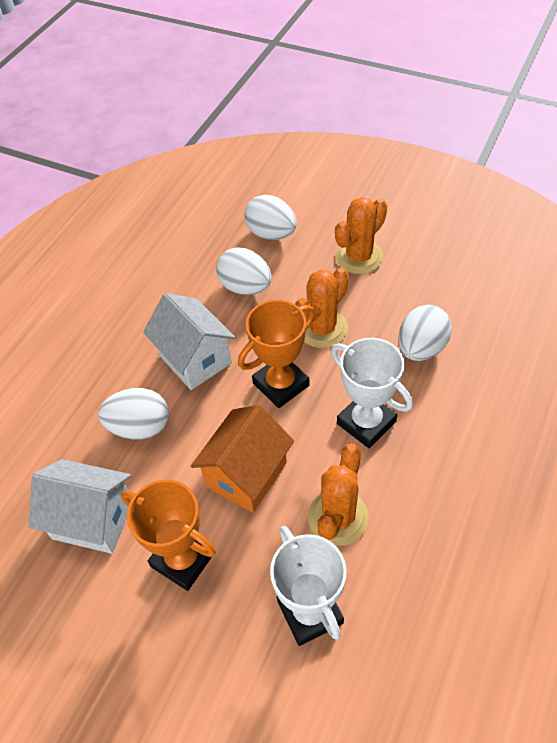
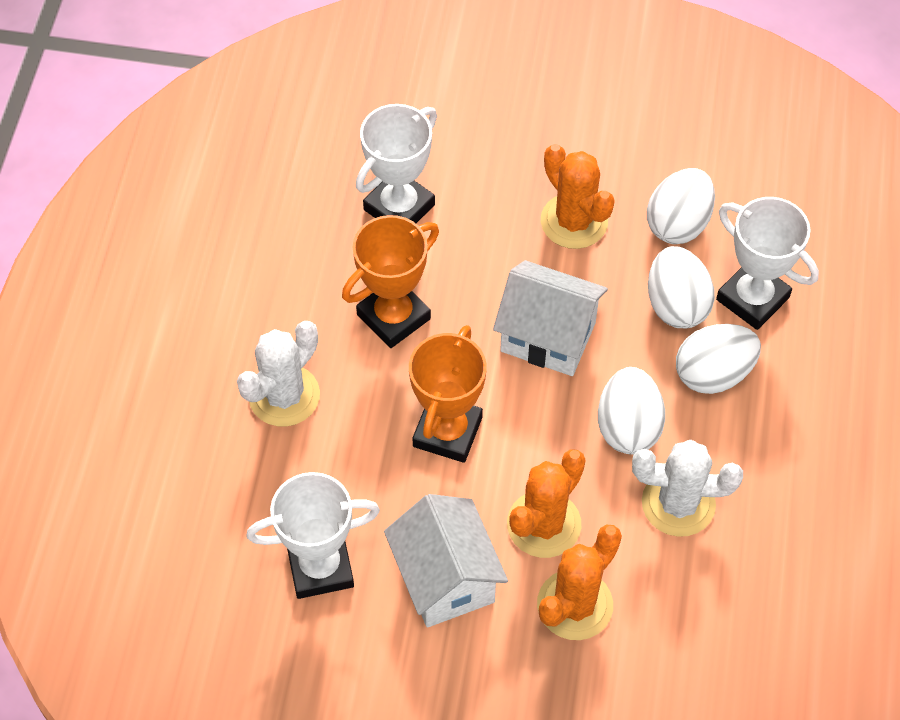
orange house: [191,405,294,513] = 1 -> none = 0
white cactus: none = 0 -> [237,321,320,427] [632,440,743,537] = 2
white trophy: [270,526,347,646] [331,338,413,448] = 2 -> [246,472,380,599] [356,104,437,223] [716,197,819,330] = 3

